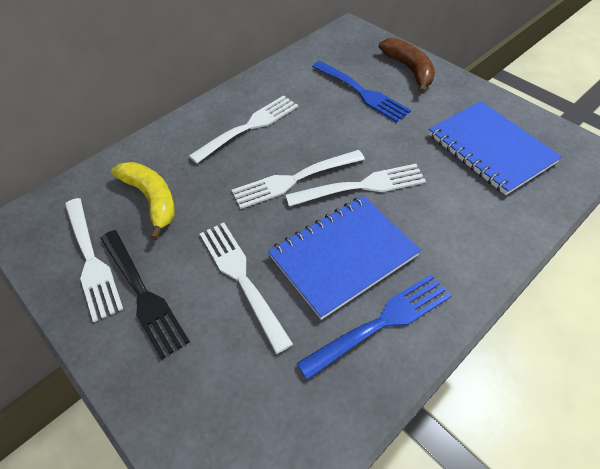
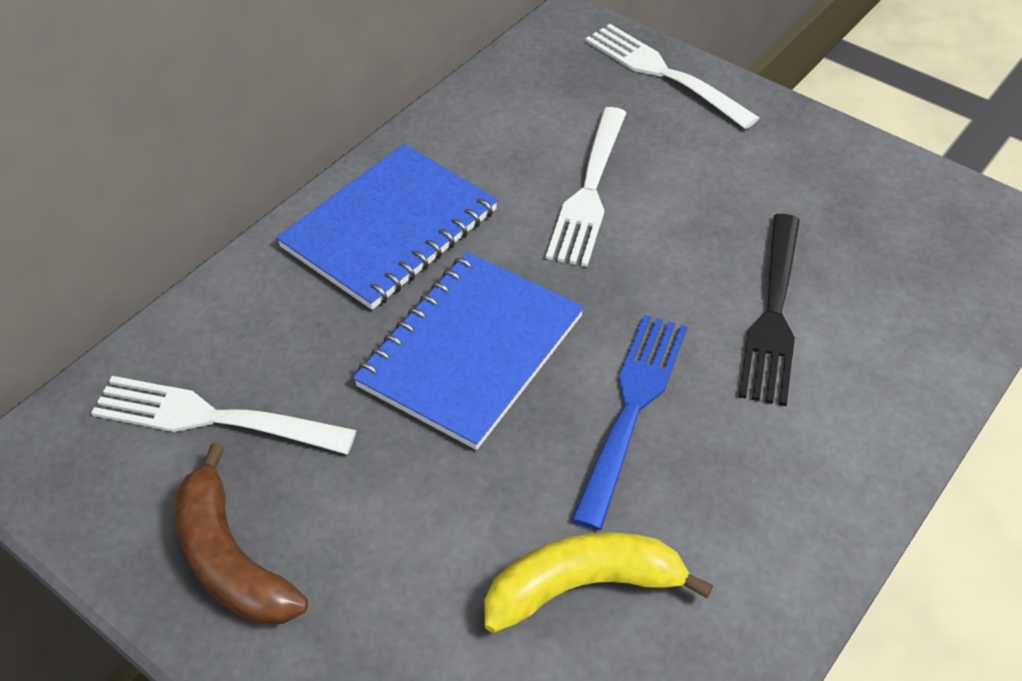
blue fork: [297,274,451,380] [312,61,411,123] = 2 -> [571,315,687,530] = 1
white fork: [65,198,123,322] [189,95,298,164] [200,223,293,354] [232,150,365,209] [285,164,426,206] = 5 -> [91,376,356,454] [546,107,626,267] [585,24,759,129] = 3

